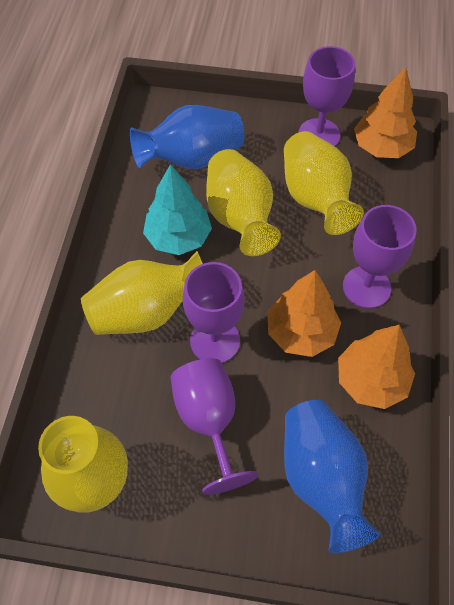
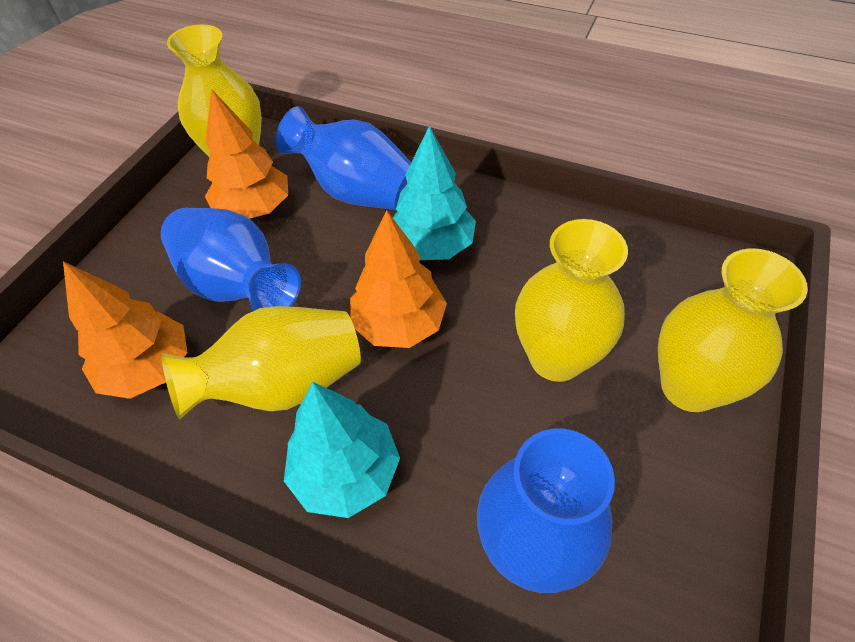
blue vase: [130,105,244,169] [284,400,381,554] = 2 -> [161,208,301,311] [276,106,411,210] [477,429,615,593] = 3
purple goblet: [171,358,258,495] [183,262,245,363] [298,46,355,146] [343,205,417,309] = 4 -> none = 0
turquoise tree: [143,164,212,255] = 1 -> [284,382,400,518] [392,126,476,260] = 2

